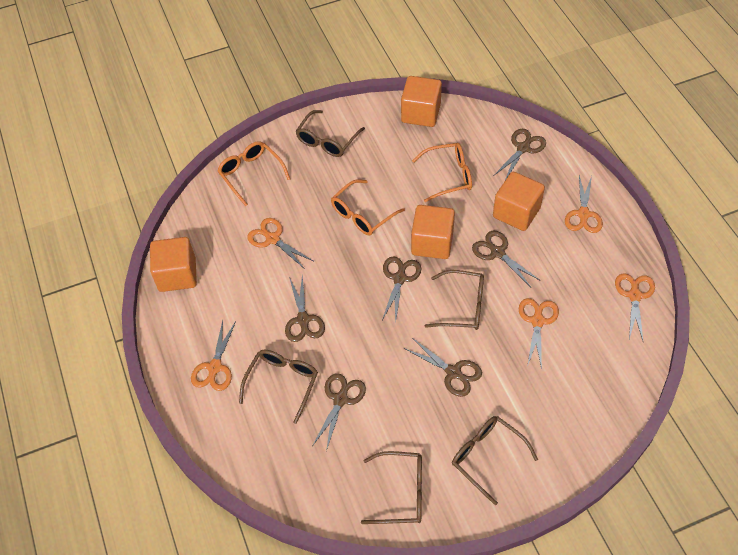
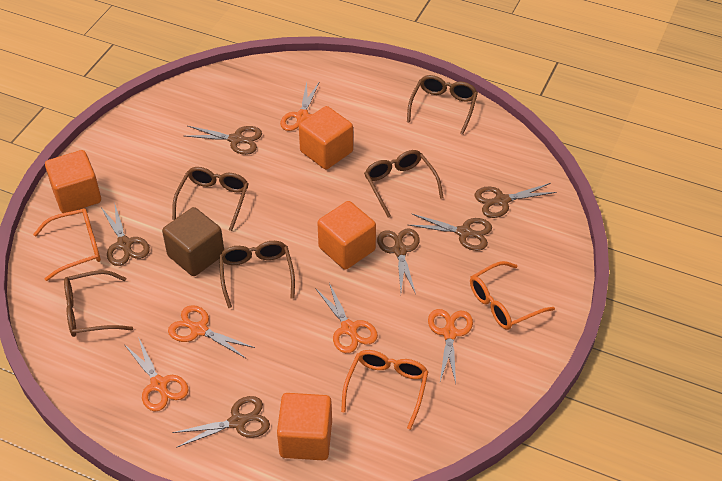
brown cube: none = 0 -> [162,207,224,276] = 1

